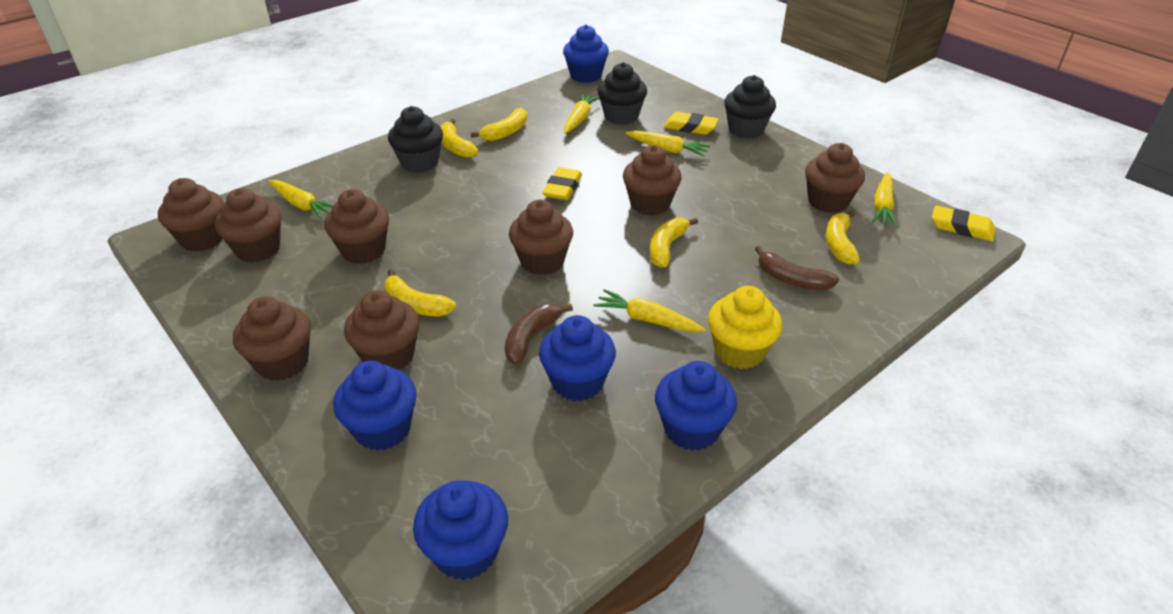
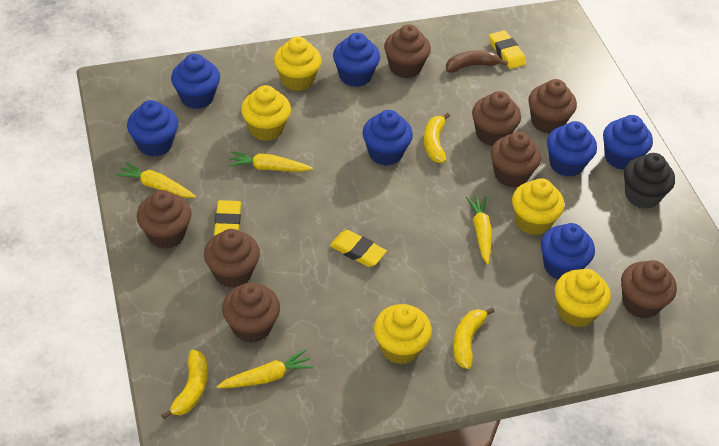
black cupcake: [388,106,443,173] [597,62,647,125] [724,75,776,139] = 3 -> [624,153,675,209] = 1
blue cupcake: [333,361,417,451] [413,480,508,580] [539,315,616,401] [563,24,609,83] [655,361,737,451] = 5 -> [127,100,178,157] [171,54,220,109] [333,33,380,87] [363,110,413,166] [541,223,595,280] [547,121,597,177] [603,115,653,170] = 7
brown banana: [505,304,573,365] [755,246,839,290] = 2 -> [446,50,508,73] = 1
yellow banana: [384,269,456,317] [440,119,479,158] [471,108,527,141] [650,218,698,267] [826,211,860,265] = 5 -> [161,350,208,419] [424,113,450,163] [453,307,495,369] = 3
yellow carrot: [269,180,333,219] [564,94,600,134] [593,289,706,332] [625,131,710,157] [872,173,897,227] = 5 -> [115,162,196,198] [217,349,314,388] [228,151,313,172] [466,196,492,265] = 4
yellow cupcake: [708,286,783,369] = 1 -> [241,85,291,141] [274,37,322,91] [374,304,432,364] [512,178,564,235] [555,269,611,328] = 5

